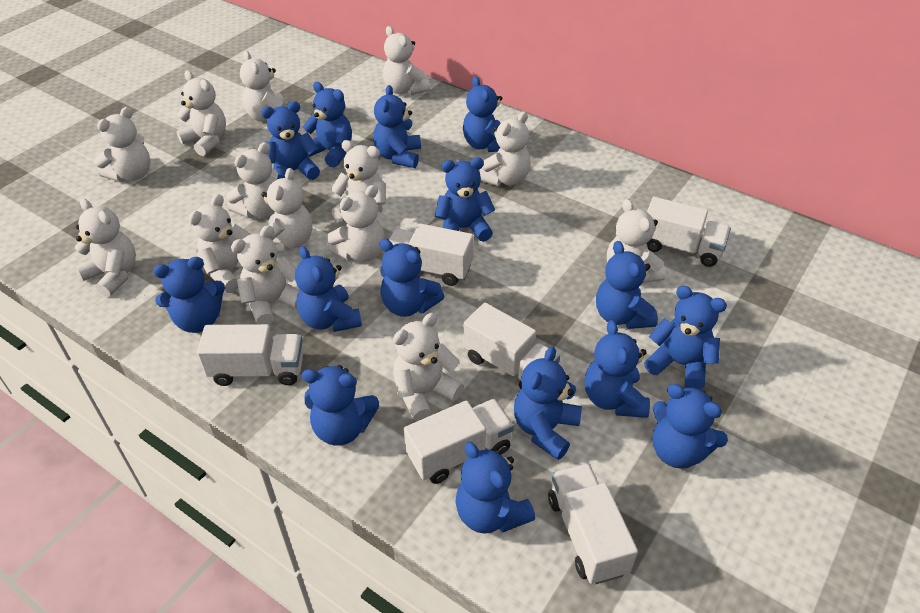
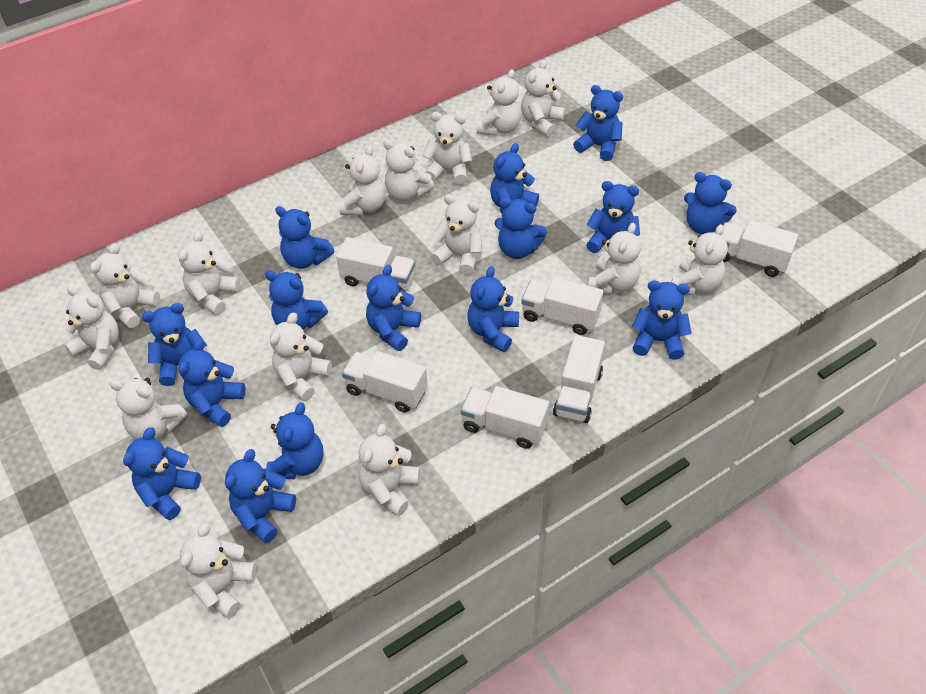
white teddy bear: [75,198,136,297] [94,107,150,182] [176,71,226,156] [189,194,251,293] [226,142,278,218] [231,225,299,325] [240,51,285,122] [261,168,312,252] [327,185,385,262] [331,140,386,222] [383,26,430,95] [393,313,464,422] [479,111,531,186] [607,199,666,283] = 14 -> [63,286,119,370] [90,243,160,328] [109,378,187,439] [178,231,240,315] [180,522,257,618] [270,312,332,401] [339,145,386,216] [359,424,420,516] [383,139,434,201] [422,112,472,185] [431,194,482,275] [477,69,521,136] [521,60,565,136] [588,223,641,294] [671,224,728,296] = 15

